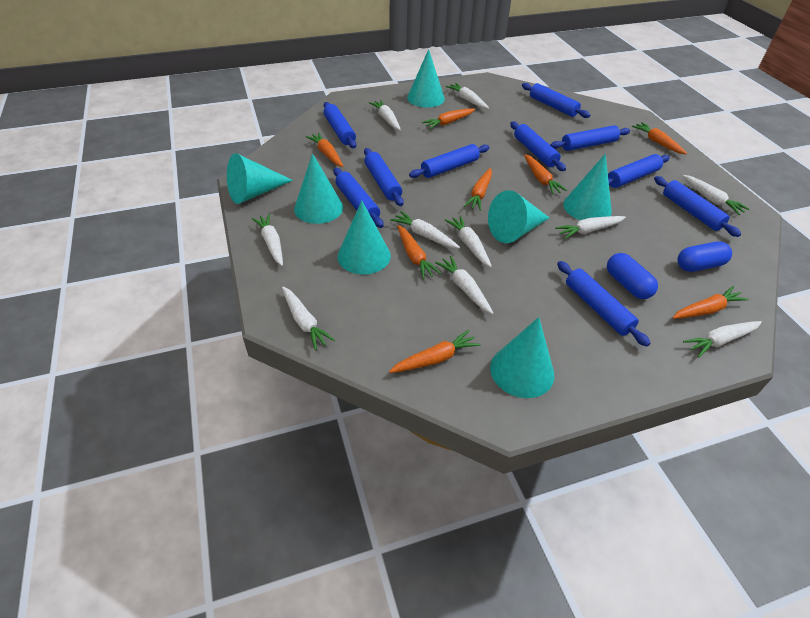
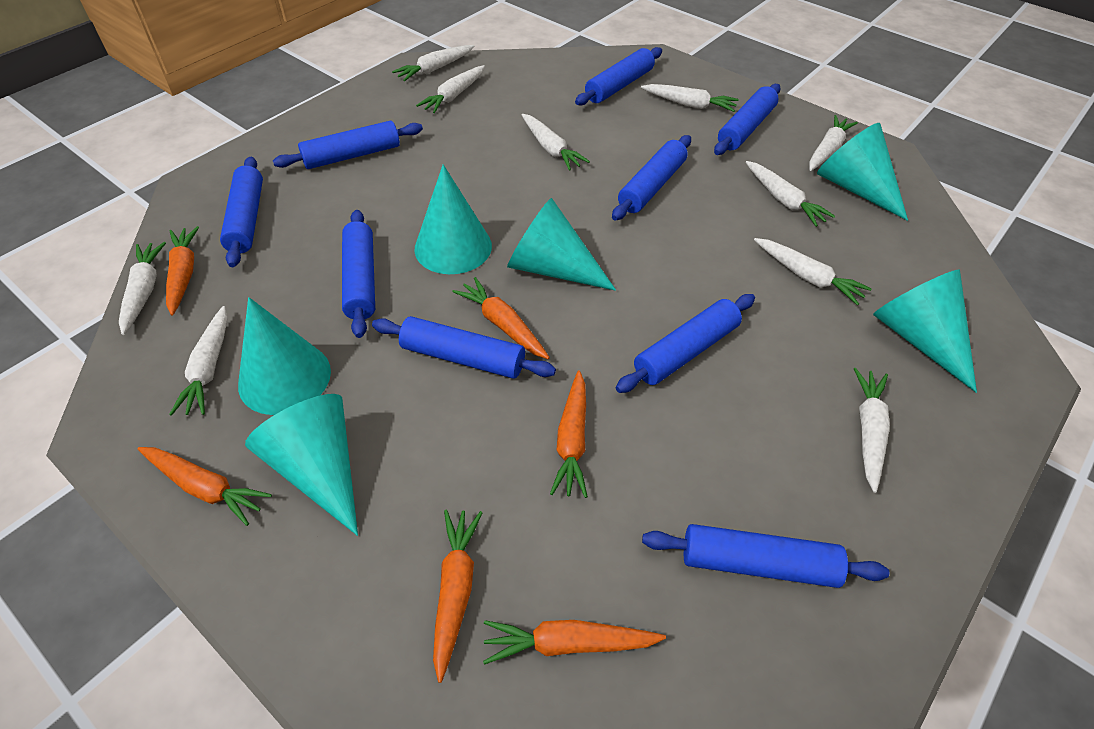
blue capsule: [607,253,658,299] [677,241,732,272] = 2 -> none = 0
blue rolling pin: [323,102,357,148] [333,168,384,228] [364,148,404,206] [409,144,489,178] [510,122,566,171] [522,83,590,118] [550,125,630,151] [557,261,651,347] [608,154,670,188] [654,176,741,237] = 10 -> [220,157,263,267] [273,121,423,169] [342,210,375,338] [372,316,556,379] [575,47,662,105] [612,135,691,221] [616,294,755,393] [642,524,889,588] [714,84,781,155] = 9
orange carrot: [306,133,344,167] [389,330,481,373] [397,225,441,279] [422,108,475,129] [464,168,492,211] [524,154,567,194] [632,122,687,155] [672,286,749,319] = 8 -> [138,447,272,526] [166,226,199,315] [433,510,482,683] [452,277,550,359] [483,620,666,665] [550,370,588,498] = 6
turquoise cone: [227,153,293,204] [294,153,343,224] [338,201,391,275] [407,49,445,107] [488,190,550,243] [490,317,554,398] [563,154,612,220] = 7 -> [238,297,331,415] [245,394,358,536] [415,164,492,274] [507,198,616,291] [817,123,908,221] [873,269,977,393] = 6

